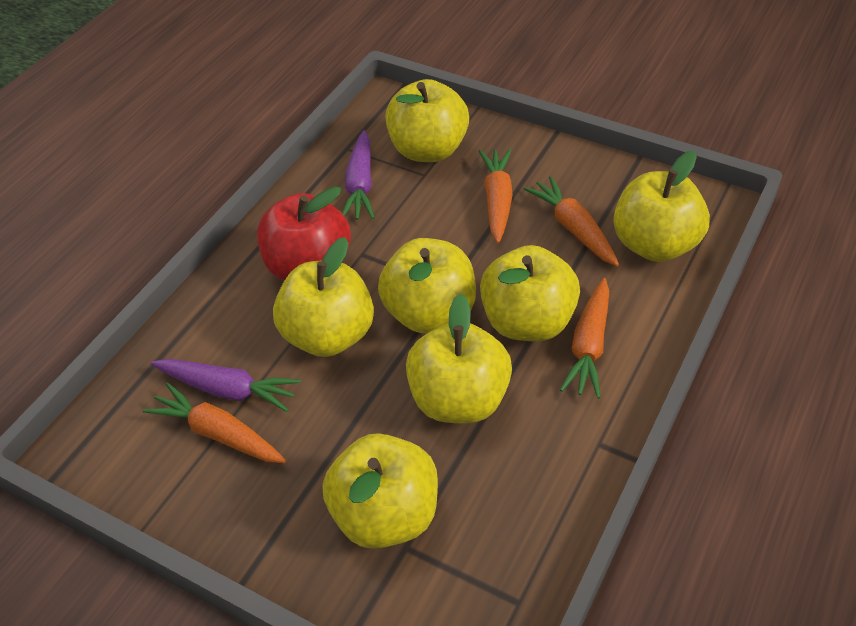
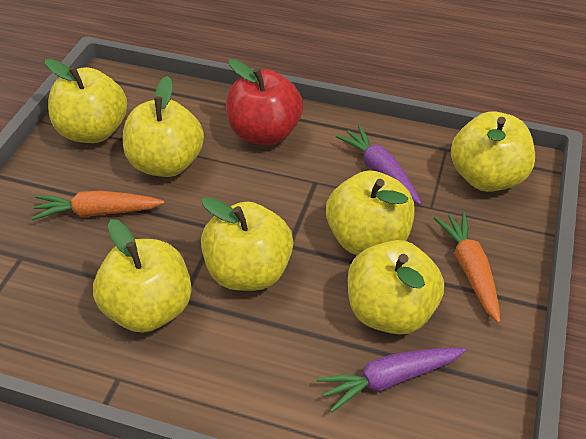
orange carrot: [143,382,286,463] [479,149,513,243] [524,176,619,267] [560,278,609,399] = 4 -> [31,190,164,220] [434,212,501,323] = 2

